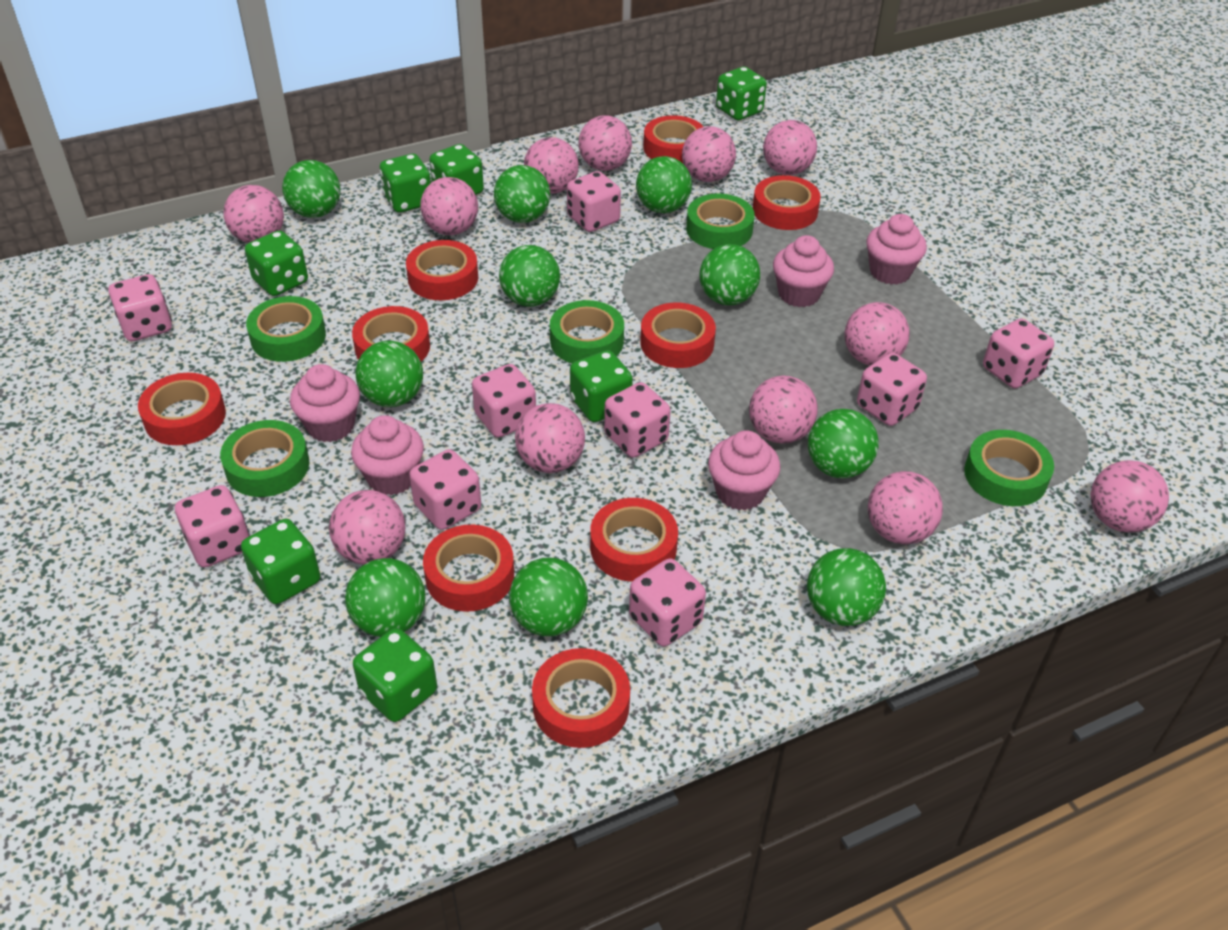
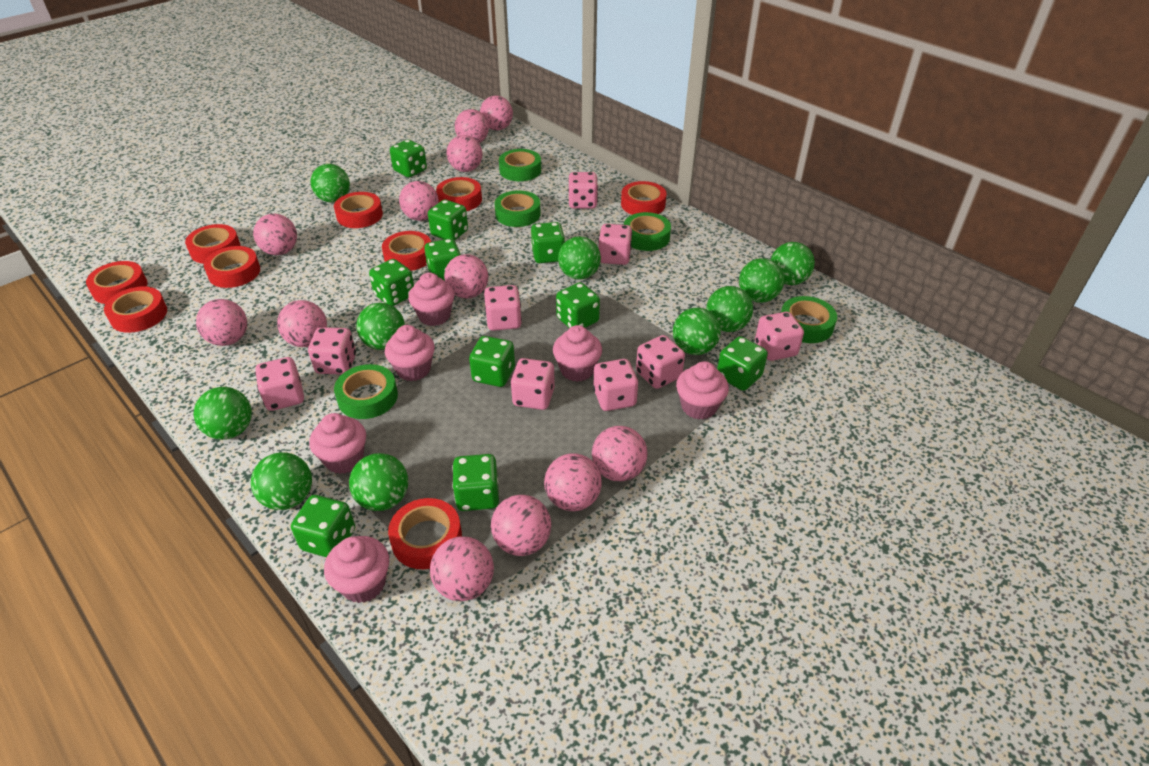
green dice: [241,519,321,604] [245,230,308,296] [353,628,437,722] [380,154,431,213] [429,144,484,195] [570,350,633,422] [716,67,767,120] = 7 -> [291,495,355,557] [369,259,414,306] [390,139,427,177] [424,238,461,281] [428,200,468,240] [452,454,499,511] [469,336,515,387] [531,222,565,263] [556,282,600,328] [717,336,768,391] = 10
pink cupcake: [290,364,360,442] [351,415,424,495] [708,430,780,510] [773,235,834,307] [866,214,927,285] = 5 -> [309,413,366,474] [324,536,389,603] [385,325,435,381] [408,273,455,326] [553,325,602,382] [676,361,729,420] = 6

